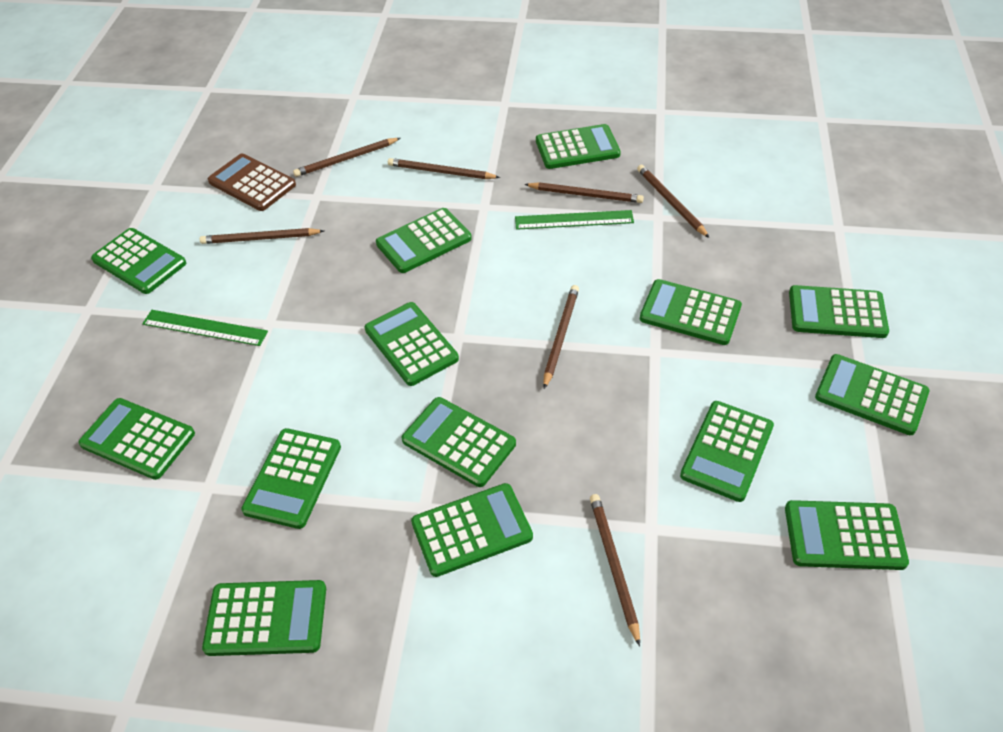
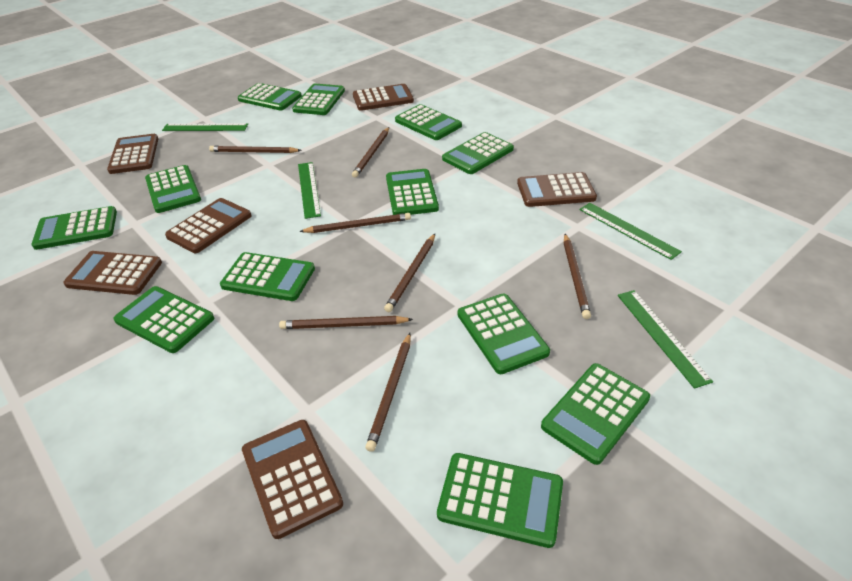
brown calculator: [208,154,296,211] = 1 -> [63,251,162,295] [107,134,158,174] [165,198,252,253] [242,420,343,539] [353,84,414,111] [517,172,597,207] = 6
green calculator: [78,398,195,480] [91,228,186,294] [202,580,326,656] [241,428,341,529] [365,302,459,386] [376,208,472,273] [401,397,516,487] [411,483,533,577] [536,124,621,169] [640,279,742,345] [680,401,774,502] [785,500,909,570] [789,285,889,338] [815,354,929,435] = 14 -> [31,206,117,250] [114,286,214,353] [145,165,201,213] [220,252,315,301] [238,83,302,110] [292,83,345,115] [386,169,439,215] [395,104,462,140] [437,453,563,548] [442,132,514,174] [458,293,550,374] [541,363,650,465] = 12
green ruler: [142,310,268,346] [515,210,634,230] = 2 -> [162,123,248,131] [298,162,321,219] [579,203,682,260] [617,290,713,389] = 4

